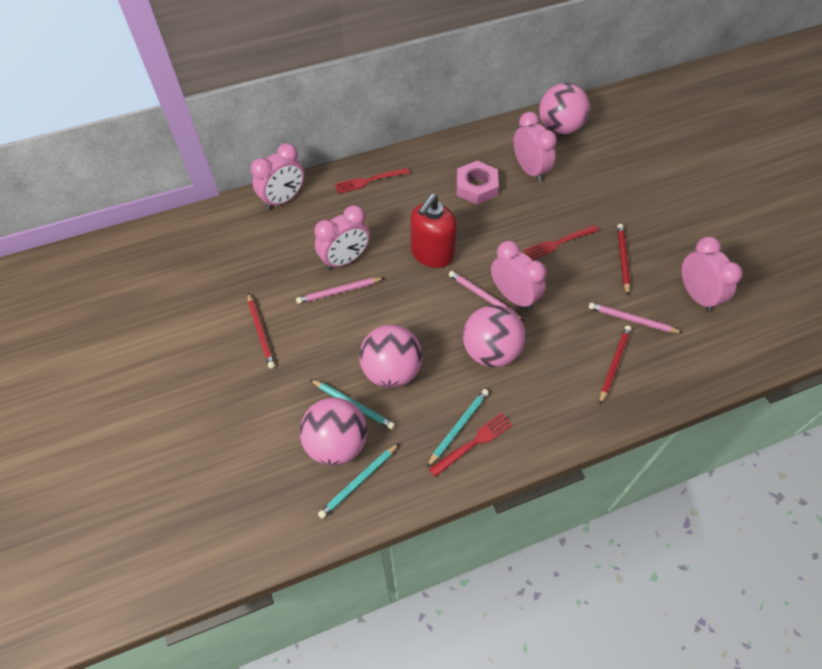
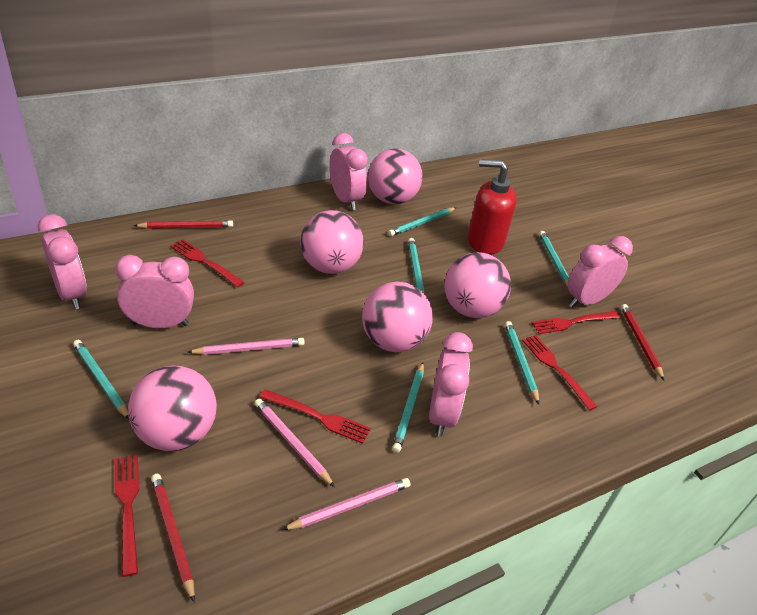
pink ball: [300,398,367,466] [359,325,422,388] [463,305,526,367] [539,83,590,135] = 4 -> [128,365,217,451] [300,210,364,274] [362,282,433,352] [368,149,423,204] [444,252,511,318] = 5
pink nut: [457,161,499,205] = 1 -> none = 0
red fork: [335,168,410,194] [429,413,513,477] [524,225,599,260] = 3 -> [114,455,139,577] [170,239,245,287] [259,389,371,444] [522,335,597,411] [531,311,620,334] = 5
turquoise pencil: [310,379,395,430] [318,443,399,519] [427,389,489,467] = 3 -> [73,340,129,419] [388,207,456,236] [392,363,424,453] [408,238,424,293] [505,321,539,404] [539,231,569,286] = 6

